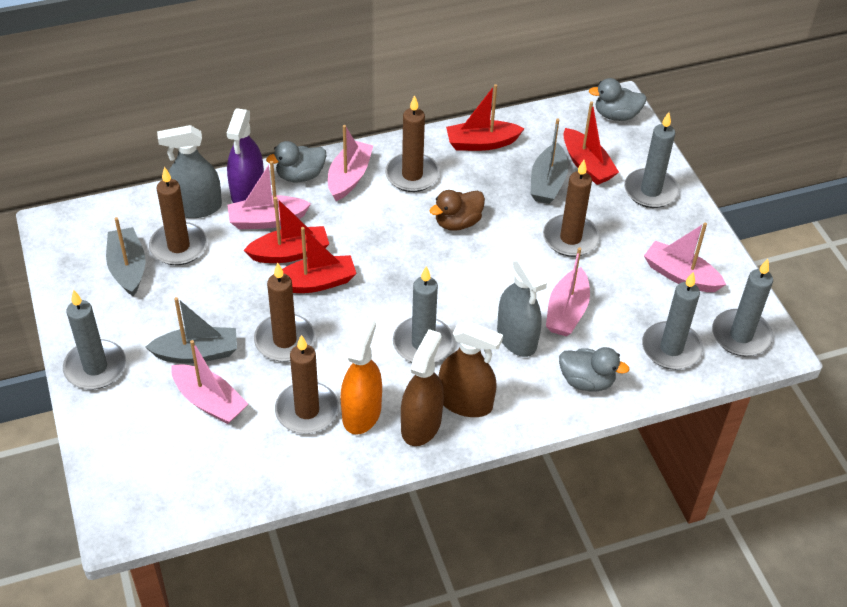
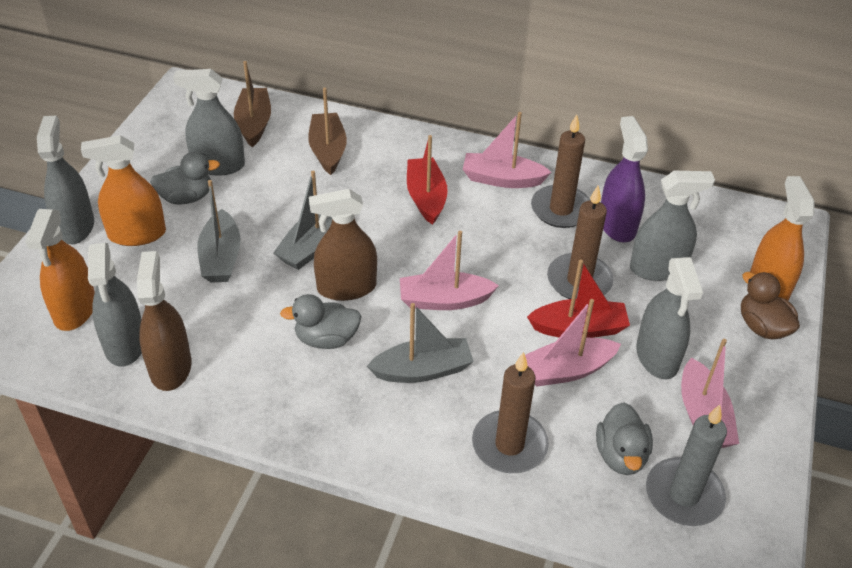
brown boat: none = 0 -> [234,61,271,147] [308,88,347,175] = 2
brown candle: [149,167,207,265] [254,263,315,362] [275,335,339,434] [385,95,440,192] [543,160,600,257] = 5 -> [472,352,549,473] [531,114,590,228] [547,186,614,299] = 3
grey candle: [63,290,126,389] [393,266,454,362] [624,112,679,208] [642,271,703,370] [712,259,773,356] = 5 -> [646,405,727,526] = 1
grey spray bottle: [157,125,222,218] [497,255,547,357] = 2 -> [37,116,94,244] [88,243,142,367] [173,69,245,175] [630,171,715,281] [636,257,703,379] = 5
orange spray bottle: [340,317,382,435] = 1 -> [25,209,95,331] [81,135,166,246] [750,176,815,300] = 3
pink boat: [171,340,248,424] [228,161,311,229] [328,125,373,201] [546,247,590,337] [644,223,726,292] = 5 -> [400,231,499,310] [463,112,551,188] [525,299,621,387] [681,339,739,448] = 4
red boat: [243,197,329,263] [282,227,357,293] [446,84,525,151] [563,101,619,185] = 4 -> [407,135,448,225] [527,260,630,338] = 2

